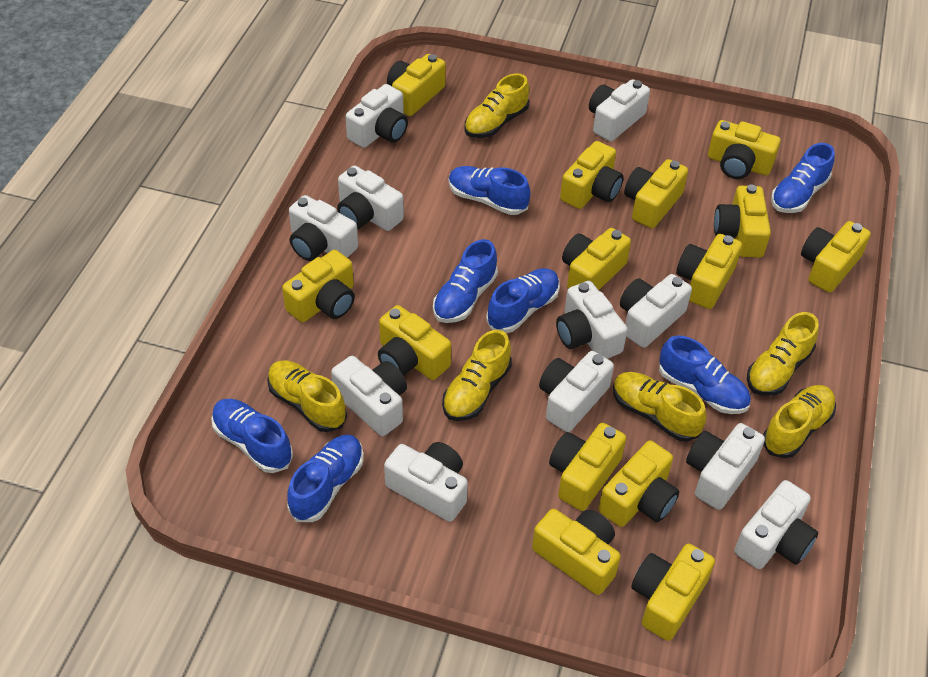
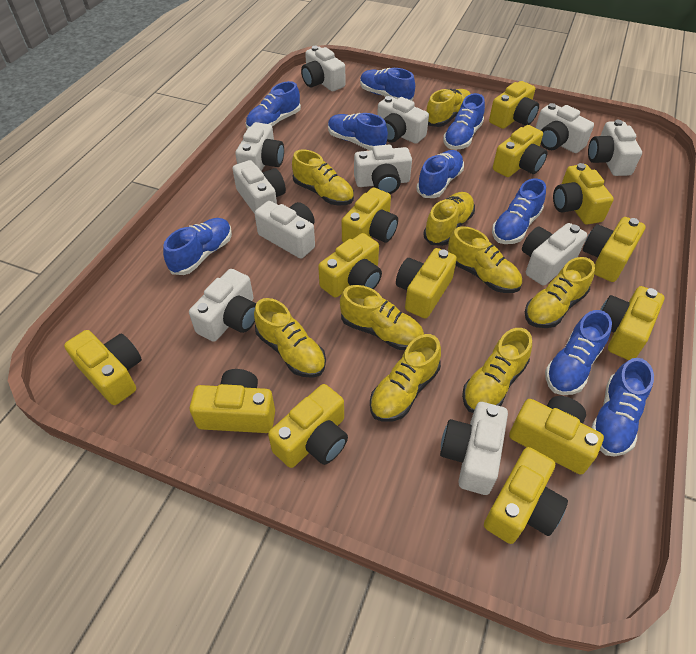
blue shoe: [211,399,293,473] [287,434,364,522] [433,239,498,323] [449,166,531,215] [486,268,560,333] [659,336,751,414] [771,143,835,213] = 7 -> [163,218,232,275] [245,81,301,129] [328,113,388,150] [360,68,415,101] [416,150,464,198] [443,93,485,150] [492,178,546,244] [545,310,612,395] [591,358,654,457] = 9
yellow camera: [282,250,355,322] [378,305,451,380] [387,54,446,116] [532,509,621,595] [549,423,626,511] [560,141,624,209] [562,228,631,290] [599,440,679,527] [624,159,688,228] [631,544,715,641] [676,234,742,309] [708,120,781,179] [714,184,771,258] [801,221,871,293] = 14 -> [64,330,142,405] [190,369,275,433] [268,384,348,468] [318,233,382,298] [342,187,398,243] [396,248,457,318] [484,447,568,544] [489,81,539,129] [493,125,548,177] [509,396,604,475] [553,163,614,225] [583,217,646,282] [600,286,665,360] = 13
yellow shoe: [267,360,347,432] [442,330,512,421] [464,73,529,138] [613,372,706,442] [747,312,819,396] [763,385,836,458] = 6 -> [254,298,326,378] [292,149,354,205] [340,285,424,350] [370,334,441,422] [423,192,475,246] [426,89,471,127] [448,226,522,293] [462,328,532,413] [525,257,595,328] = 9

